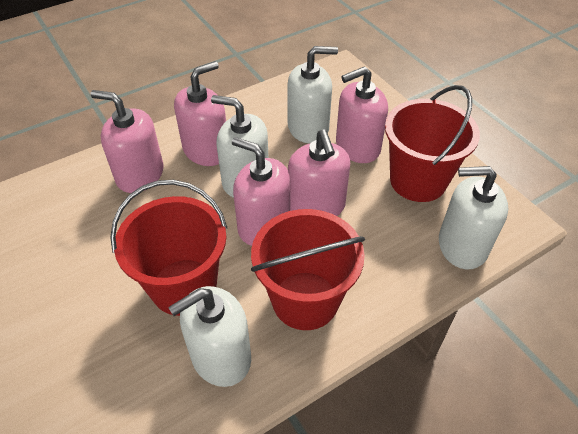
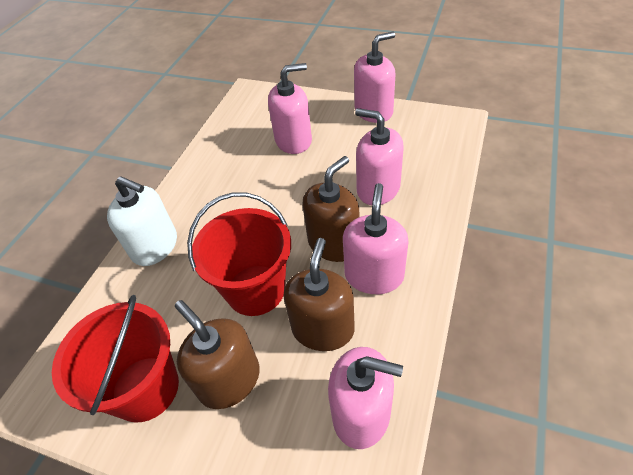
brown soap dispenser: none = 0 -> [175,300,260,409] [283,238,355,351] [303,156,359,262] = 3
red bucket: [110,180,227,316] [251,209,365,330] [385,85,480,202] = 3 -> [52,295,179,423] [187,192,291,316] = 2
white soap dispenser: [168,286,251,387] [211,95,269,198] [288,46,338,143] [439,166,508,270] = 4 -> [107,176,177,266] = 1

